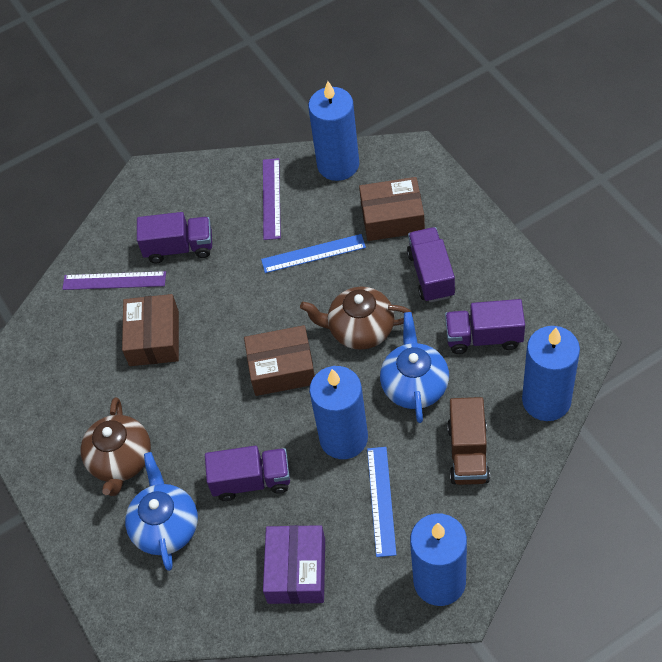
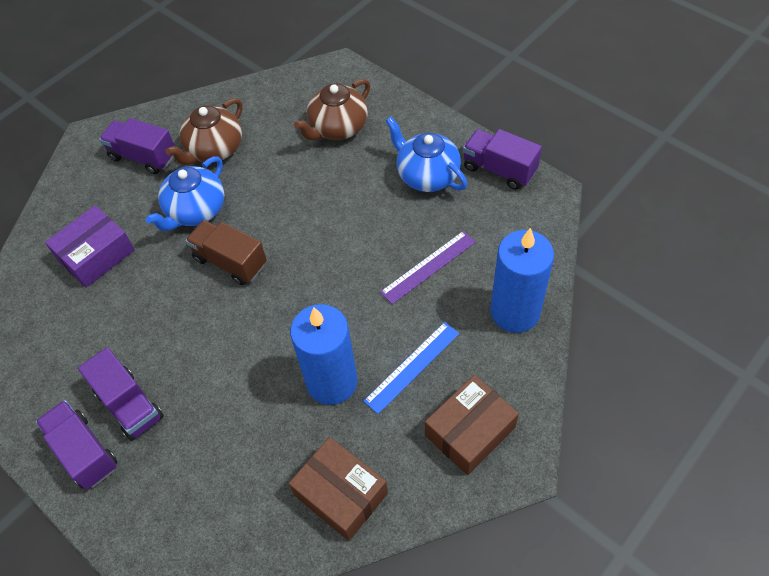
blue candle: [308,81,359,181] [309,366,368,459] [410,514,467,606] [522,326,580,421] = 4 -> [290,304,358,405] [490,228,554,333] = 2
blue ruler: [261,234,366,273] [367,447,396,557] = 2 -> [363,322,459,414] = 1
brown box: [122,294,179,366] [244,325,315,396] [359,177,425,241] = 3 -> [289,437,388,541] [425,375,519,475] = 2
purple ruler: [62,271,166,290] [263,158,281,240] = 2 -> [380,231,476,304] = 1

